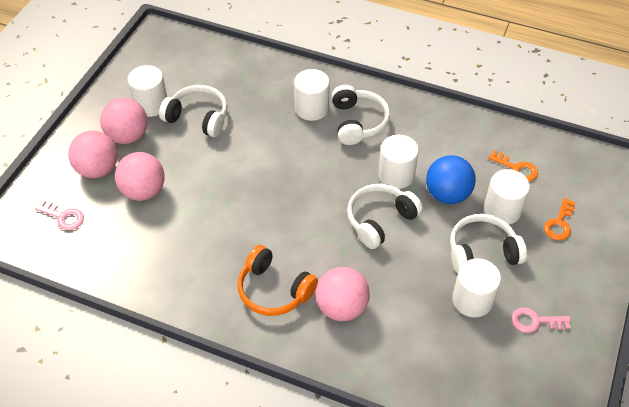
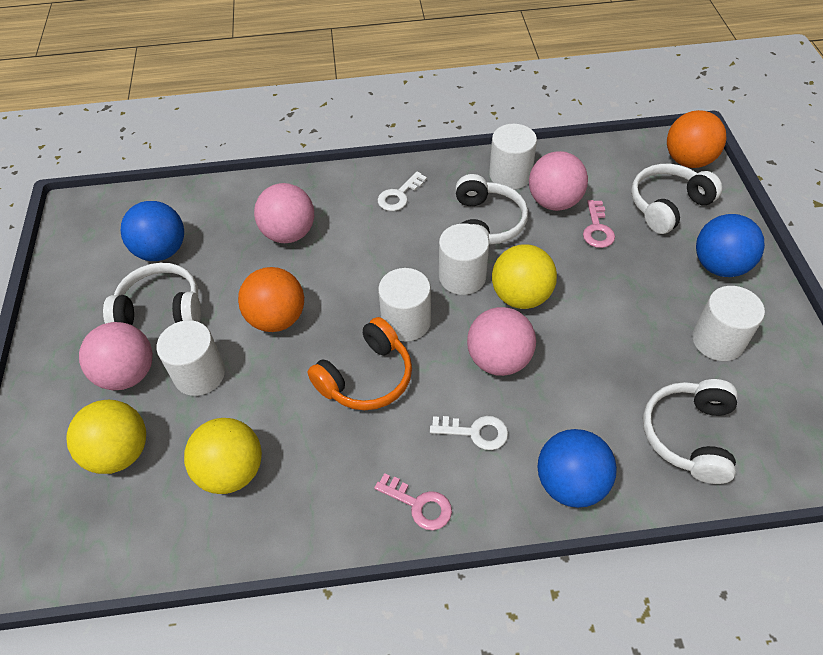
blue ball: [426,155,476,204] = 1 -> [121,201,184,261] [537,429,617,508] [696,214,765,277] = 3
orange ball: none = 0 -> [238,267,304,332] [667,110,726,168] = 2
orange key: [488,150,538,181] [544,198,575,240] = 2 -> none = 0
white key: none = 0 -> [378,172,427,211] [430,416,508,450] = 2
yellow ball: none = 0 -> [66,400,146,474] [184,418,262,494] [492,244,557,309] = 3

